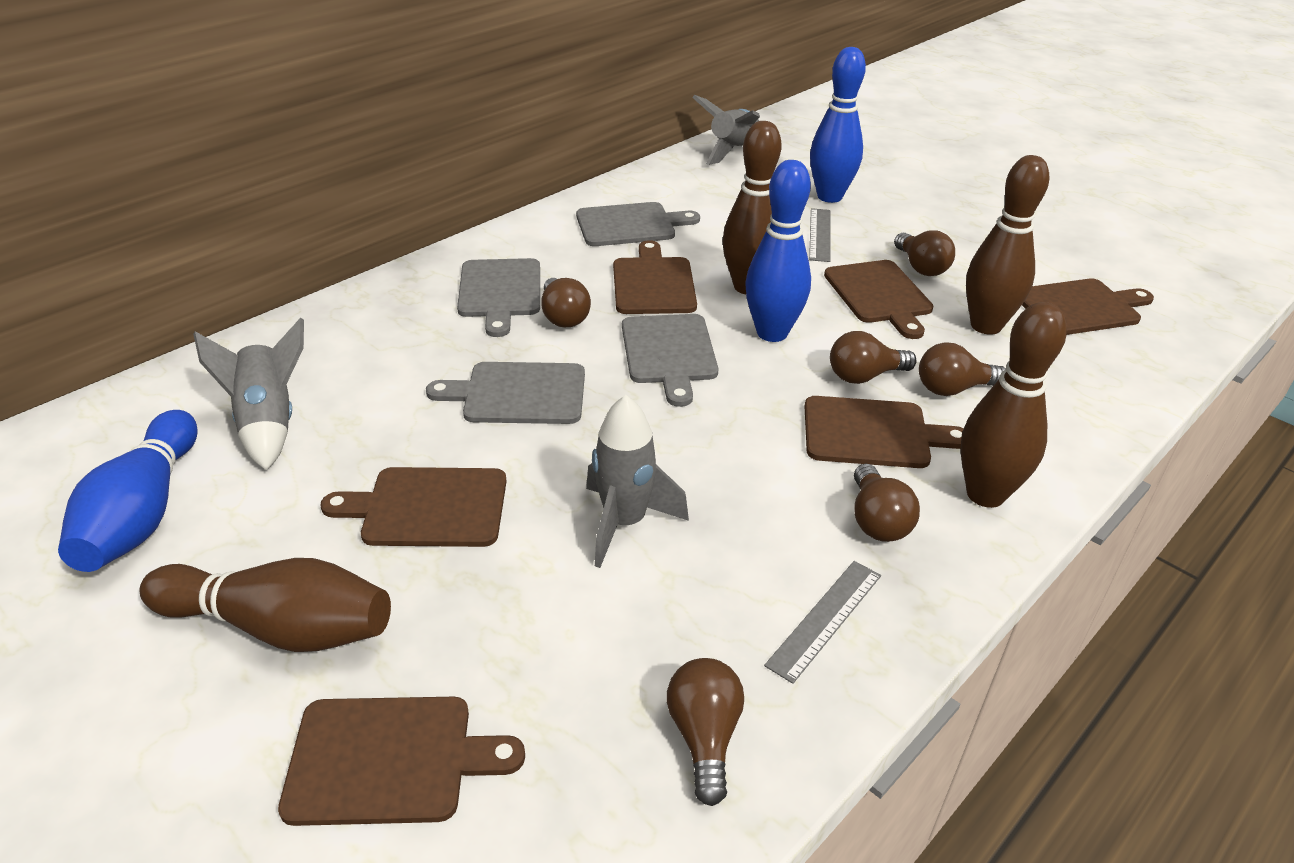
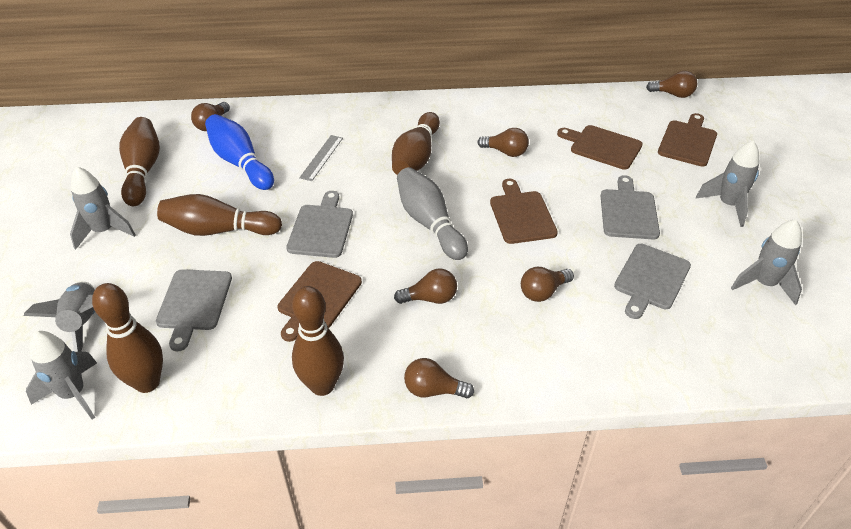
blue bowling pin: [58,410,197,572] [745,160,811,342] [810,47,866,203] = 3 -> [205,114,274,190] = 1
brown bowling pin: [140,558,391,652] [722,121,781,294] [960,302,1067,508] [966,155,1049,335] = 4 -> [92,283,163,393] [119,117,160,206] [157,194,282,236] [292,286,344,396] [392,112,440,175] = 5
brown cutting board: [278,697,525,826] [321,467,507,547] [613,240,697,314] [805,396,964,468] [824,260,934,339] [1022,278,1154,335] = 6 -> [278,261,362,342] [490,179,558,244] [557,125,643,170] [658,113,717,167] = 4
grey bowling pin: none = 0 -> [397,167,468,260] = 1
grey rocket: [193,318,304,471] [586,395,689,568] [692,95,760,165] = 3 -> [24,282,95,352] [26,331,97,419] [70,167,136,250] [695,141,759,227] [731,219,802,306] = 5
grey ruler: [764,561,881,684] [809,208,830,262] = 2 -> [299,135,343,181] = 1

